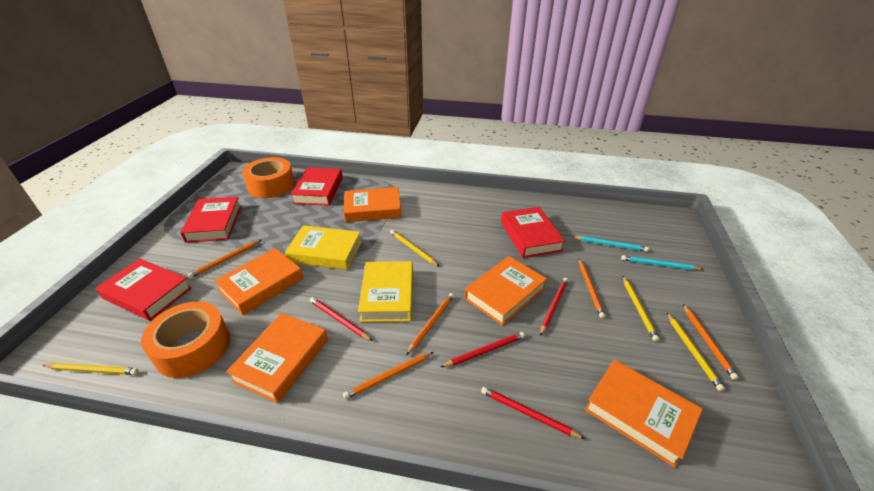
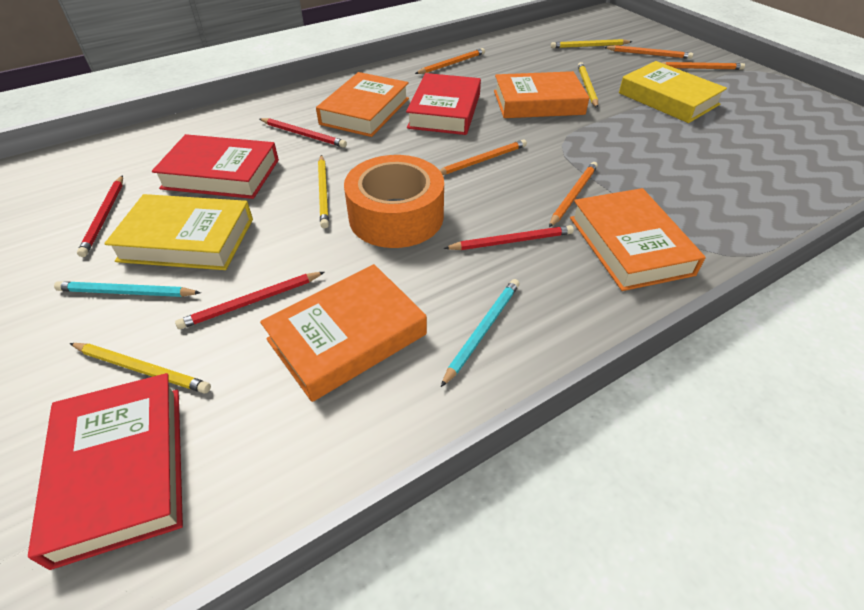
orange book: [214,248,303,315] [226,313,328,403] [344,187,402,222] [464,256,547,326] [585,359,703,468] = 5 -> [260,264,427,402] [316,72,409,137] [494,71,589,118] [570,188,706,291] = 4
orange tape: [141,302,230,378] [242,157,295,198] = 2 -> [344,155,444,248] = 1
red book: [96,259,192,321] [180,197,242,243] [290,167,343,206] [501,207,565,258] = 4 -> [28,373,183,570] [152,134,279,199] [406,73,481,135] = 3

